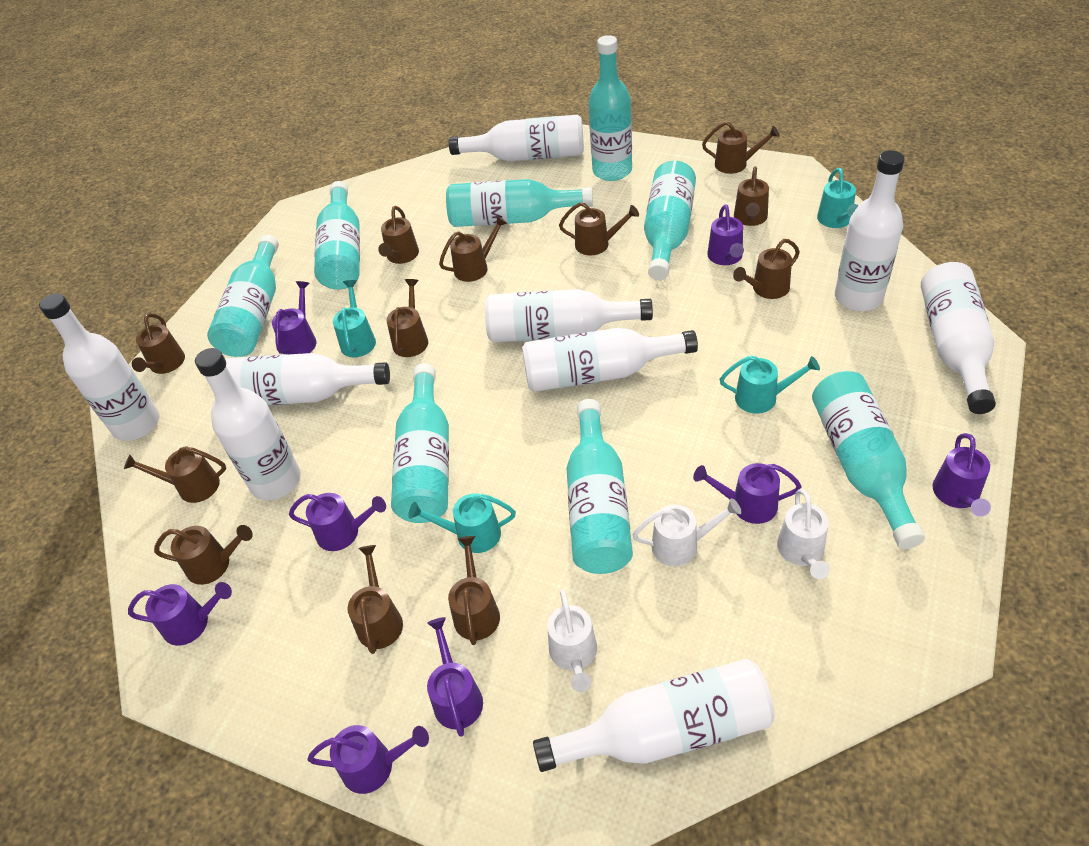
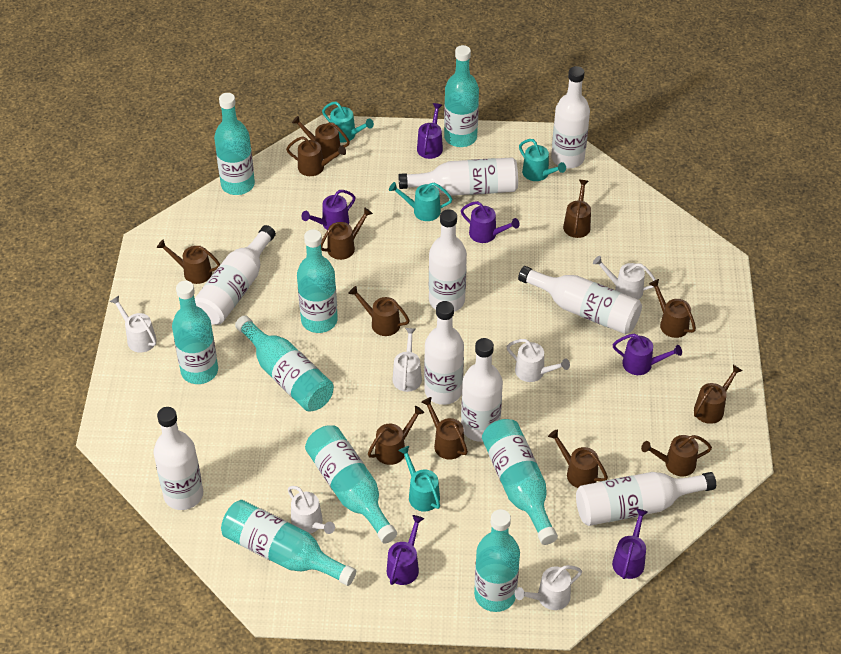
purple watering can: [128,582,232,646] [272,281,316,354] [289,493,386,551] [307,725,429,794] [427,617,483,737] [693,463,802,524] [707,204,744,265] [933,433,991,517] = 8 -> [302,190,355,230] [387,515,424,585] [417,103,443,159] [461,201,520,243] [612,334,682,375] [612,509,648,579] = 6
turquoise bottle: [207,235,279,357] [314,181,360,290] [391,363,449,523] [446,179,593,227] [566,399,633,574] [588,35,632,181] [644,161,696,280] [812,371,925,549] = 8 -> [172,281,218,384] [214,93,255,195] [221,500,356,586] [235,315,334,411] [297,229,338,333] [305,425,397,543] [444,45,479,147] [474,509,520,612] [482,419,558,545] = 9
white watering can: [547,589,597,692] [632,498,742,566] [777,489,830,579] = 3 -> [110,296,156,353] [288,486,335,534] [393,328,422,392] [507,339,570,382] [514,565,582,610] [593,256,656,300] = 6

